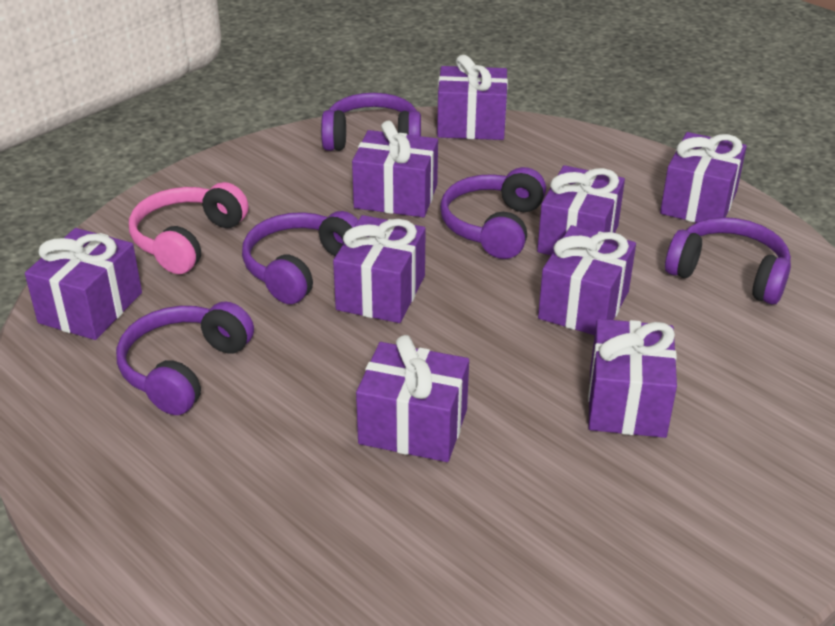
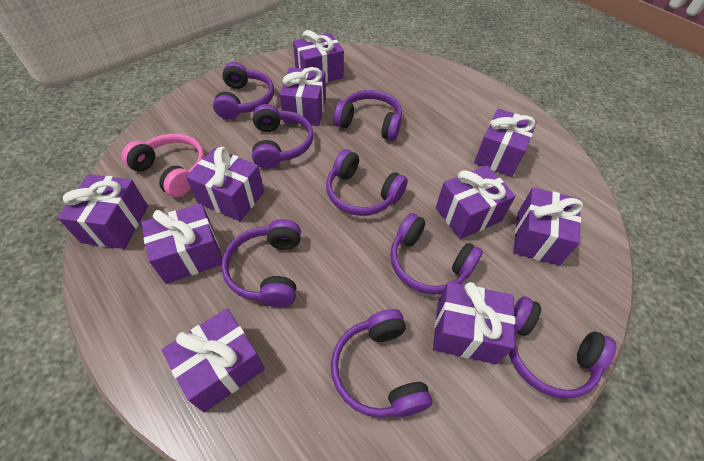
purple gift: [25,228,142,340] [333,215,426,323] [352,121,438,217] [356,335,469,462] [437,55,508,140] [537,165,625,255] [538,225,636,335] [588,319,677,438] [660,132,747,223] = 9 -> [57,174,148,249] [141,204,222,284] [162,309,265,413] [186,147,264,221] [279,67,326,126] [293,30,344,83] [433,282,515,364] [436,166,516,239] [474,109,537,177] [513,187,583,266] = 10
purple headphones: [116,302,254,415] [242,211,358,304] [321,93,421,151] [440,167,546,259] [665,217,791,305] = 5 -> [213,62,274,119] [221,219,301,307] [252,104,313,169] [326,149,408,216] [331,309,433,417] [333,90,402,141] [390,213,483,294] [509,296,616,399] = 8

